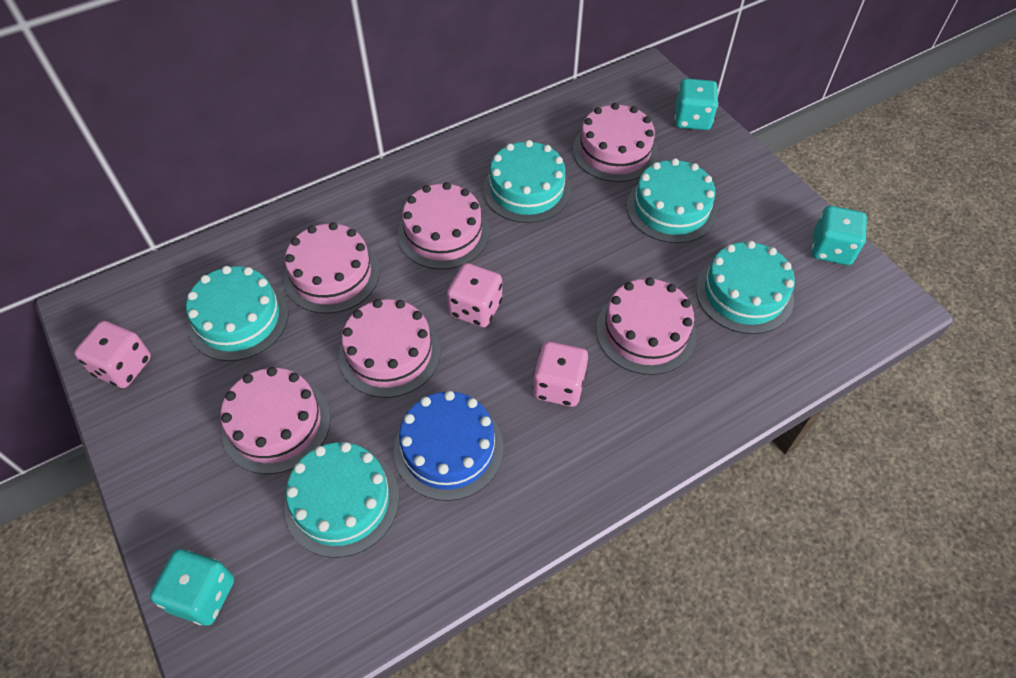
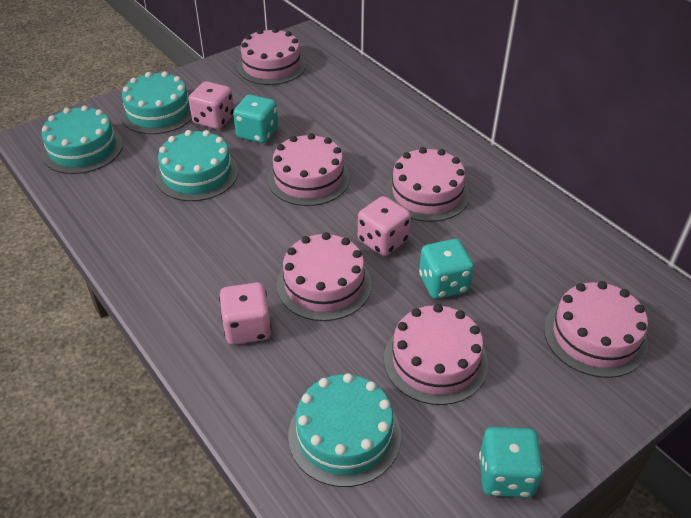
blue cake: [394,391,504,501] = 1 -> none = 0
turquoise cake: [186,266,289,361] [284,442,399,558] [483,140,571,223] [627,158,717,243] [696,241,795,334] = 5 -> [41,105,123,174] [120,71,192,134] [155,130,238,201] [288,373,401,487] = 4

